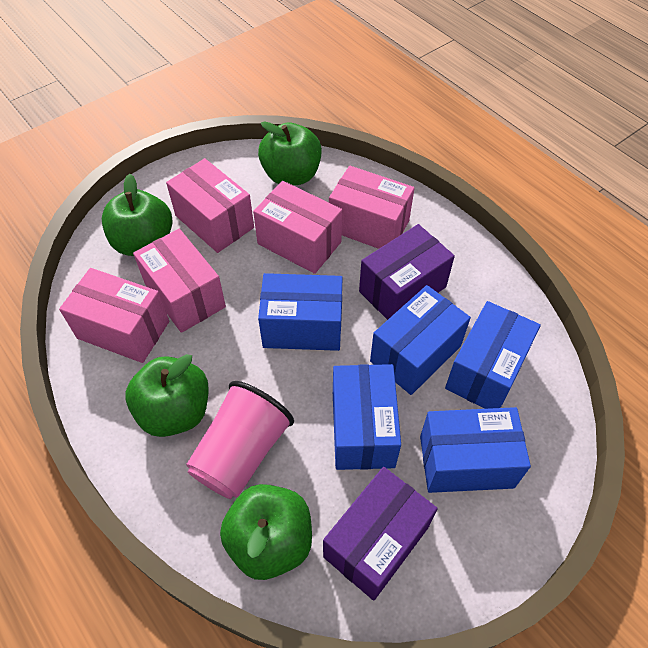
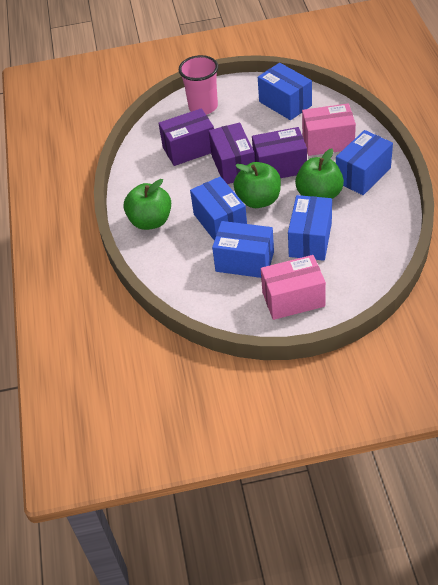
green apple: [102,174,173,256] [126,354,209,437] [220,484,312,580] [258,121,322,186] = 4 -> [124,179,171,230] [234,162,281,208] [295,148,344,199] = 3
pink box: [59,268,169,363] [133,229,226,333] [166,158,254,253] [253,181,342,274] [329,166,415,249] = 5 -> [261,255,326,320] [302,103,356,156] = 2
purple box: [323,467,438,601] [359,224,455,320] = 2 -> [158,108,214,166] [209,123,255,184] [252,127,307,178] = 3

